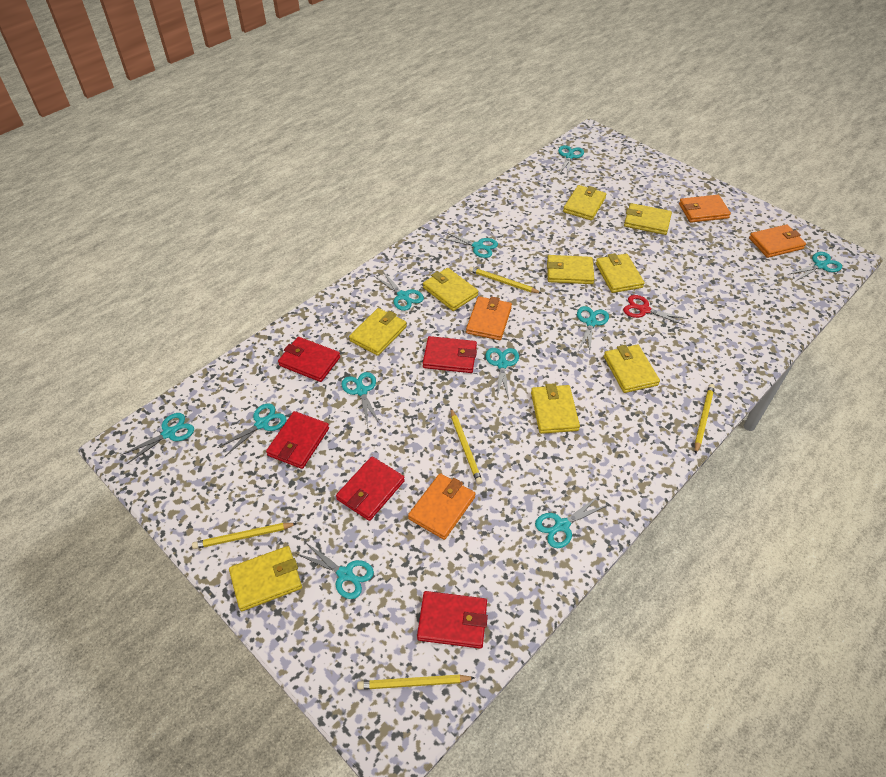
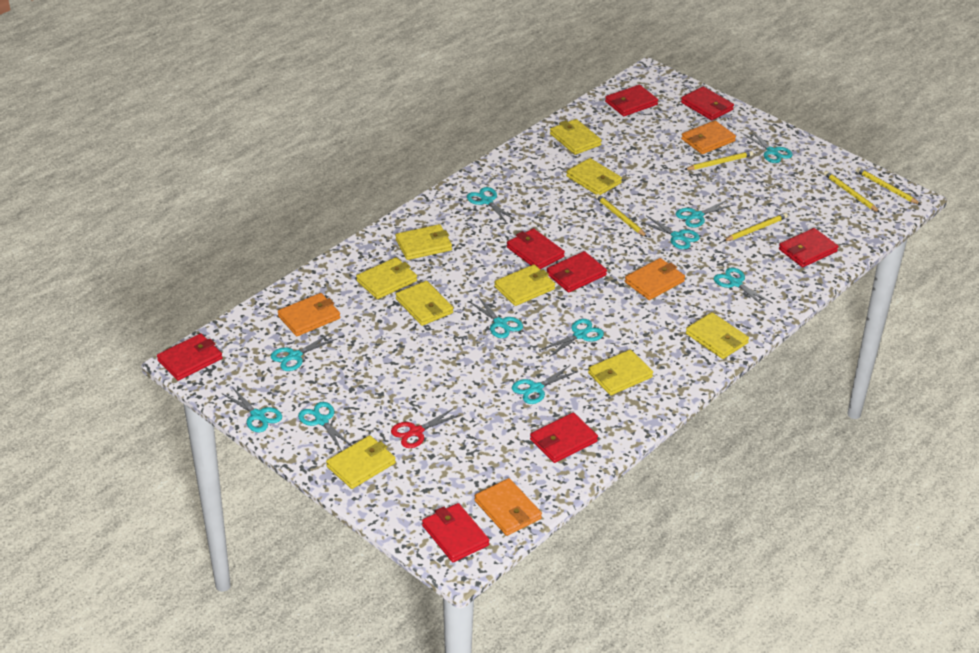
red wallet: [266,411,329,469] [278,337,340,382] [336,457,405,521] [417,591,488,649] [423,336,477,373] = 5 -> [157,333,223,381] [422,503,490,562] [507,228,565,269] [530,412,598,463] [547,251,607,293] [605,85,658,116] [681,86,734,120] [779,228,839,267] = 8

